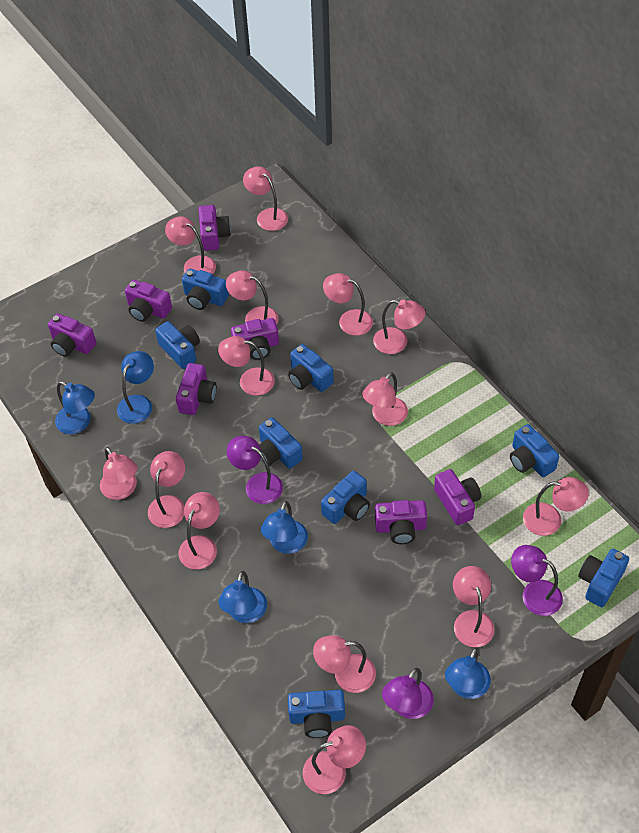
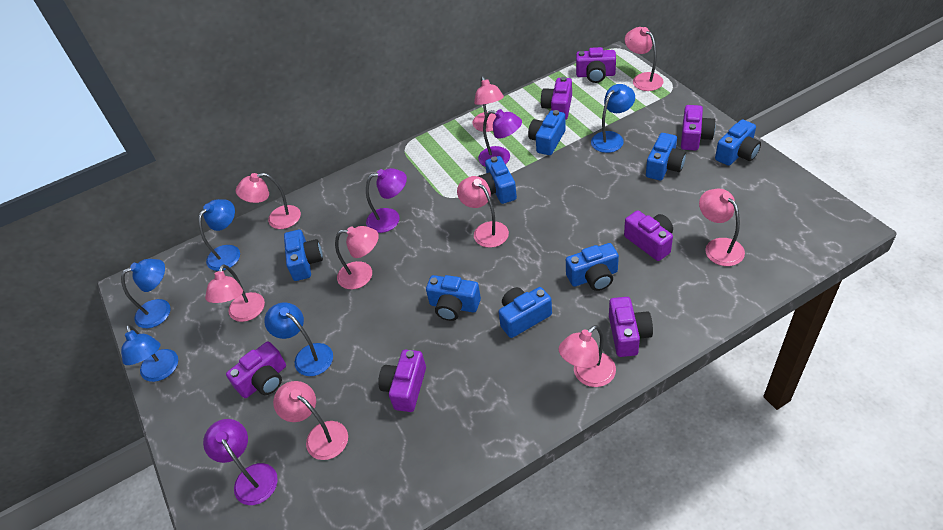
pink lamp: [100,447,138,500] [148,451,185,528] [165,216,216,274] [178,492,220,569] [218,336,275,396] [226,270,279,325] [243,166,288,231] [303,725,366,794] [313,635,376,693] [323,273,373,336] [362,372,408,426] [373,299,426,354] [453,566,495,647] [523,477,589,536] = 14 -> [205,264,265,322] [236,173,301,229] [273,381,348,460] [335,226,379,289] [457,176,509,248] [472,76,504,132] [558,325,616,387] [625,27,664,91] [699,189,745,266] = 9

